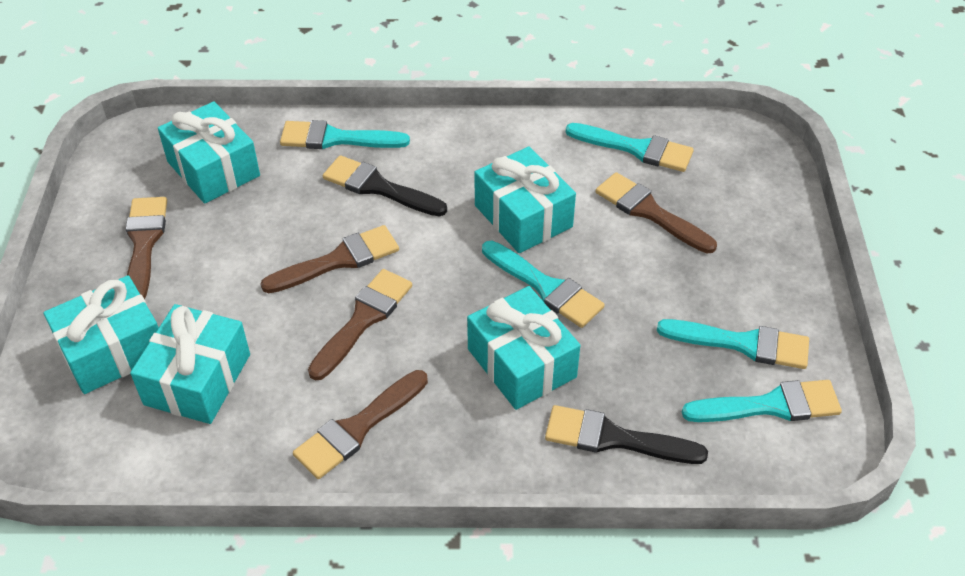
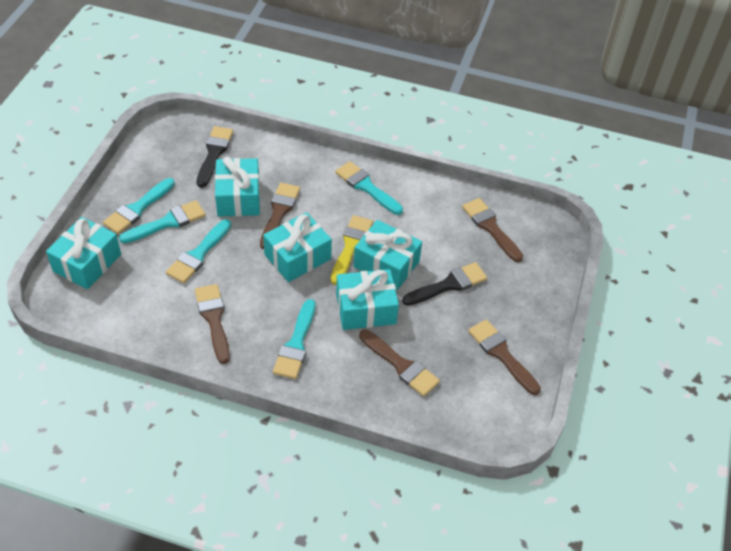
yellow brush: none = 0 -> [331,215,373,285] = 1

